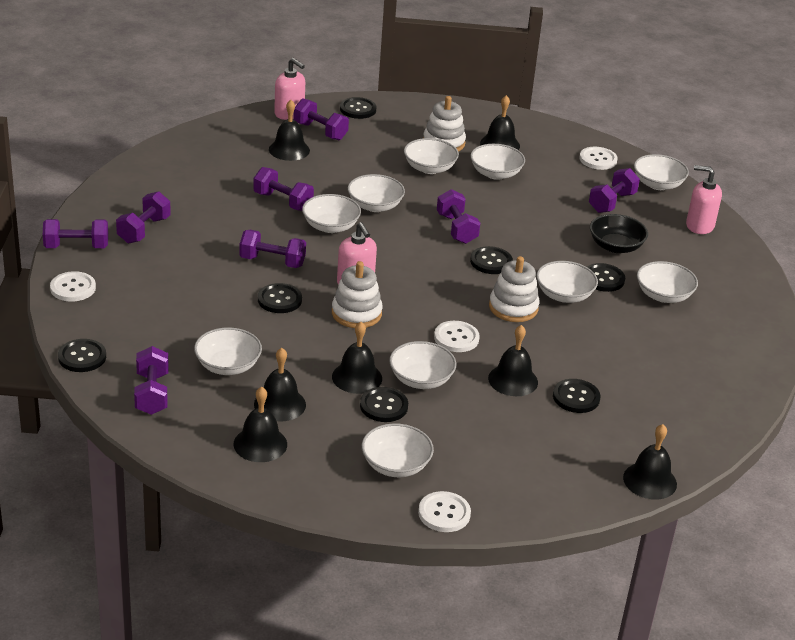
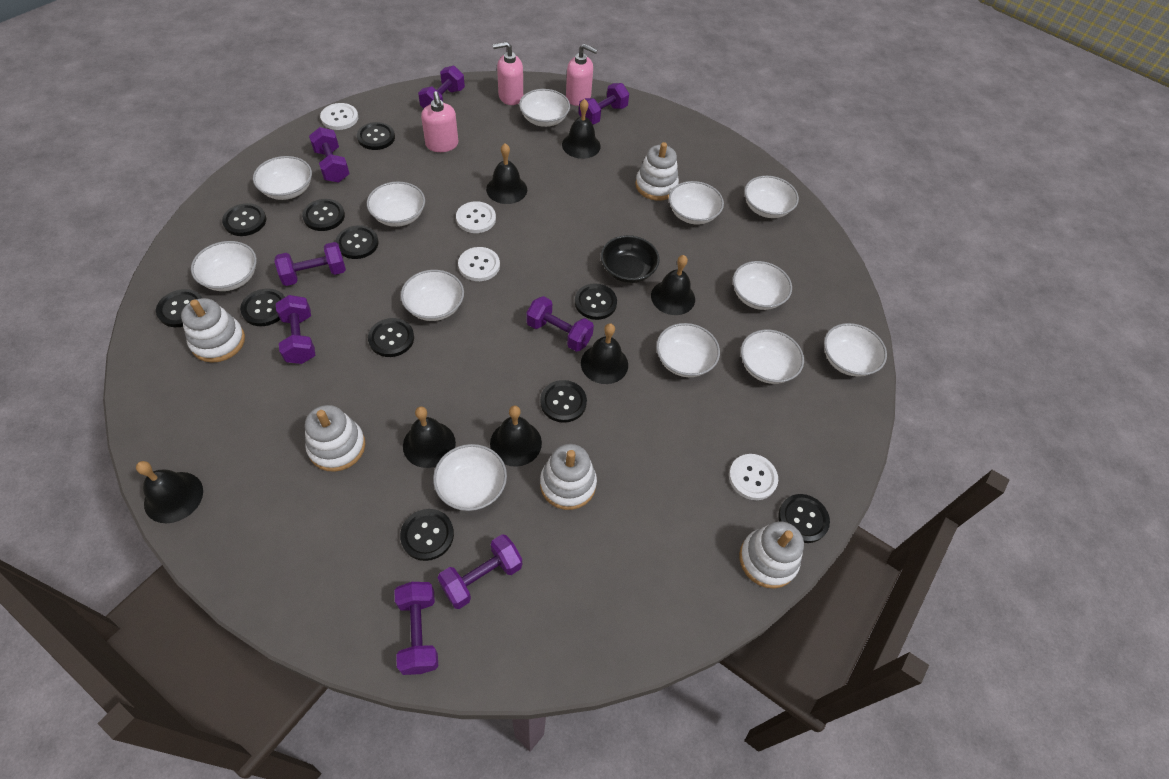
black button: [58,339,106,372] [258,283,302,313] [340,97,377,119] [360,387,408,422] [470,246,513,274] [553,379,601,413] [587,263,625,292] = 7 -> [156,289,202,327] [222,203,266,236] [240,289,285,326] [302,199,345,231] [335,225,379,259] [357,122,395,150] [368,318,414,357] [400,509,454,561] [540,380,587,423] [575,283,617,320] [778,494,830,543] = 11
white bowl: [194,327,262,375] [302,194,361,233] [348,174,405,212] [362,423,434,477] [389,341,456,389] [404,138,459,174] [470,144,525,180] [536,261,598,303] [634,154,689,190] [637,261,698,303] = 10 -> [191,241,257,291] [253,156,312,200] [367,182,425,227] [401,270,464,321] [433,444,507,511] [519,89,570,127] [656,323,720,377] [669,181,724,225] [733,261,792,310] [741,330,804,384] [744,176,799,218] [824,323,887,377] = 12
white stacking toy: [332,261,383,328] [423,96,466,152] [489,256,539,322] = 3 -> [181,298,245,363] [305,405,365,472] [540,444,597,510] [635,142,679,201] [739,522,804,588] = 5

